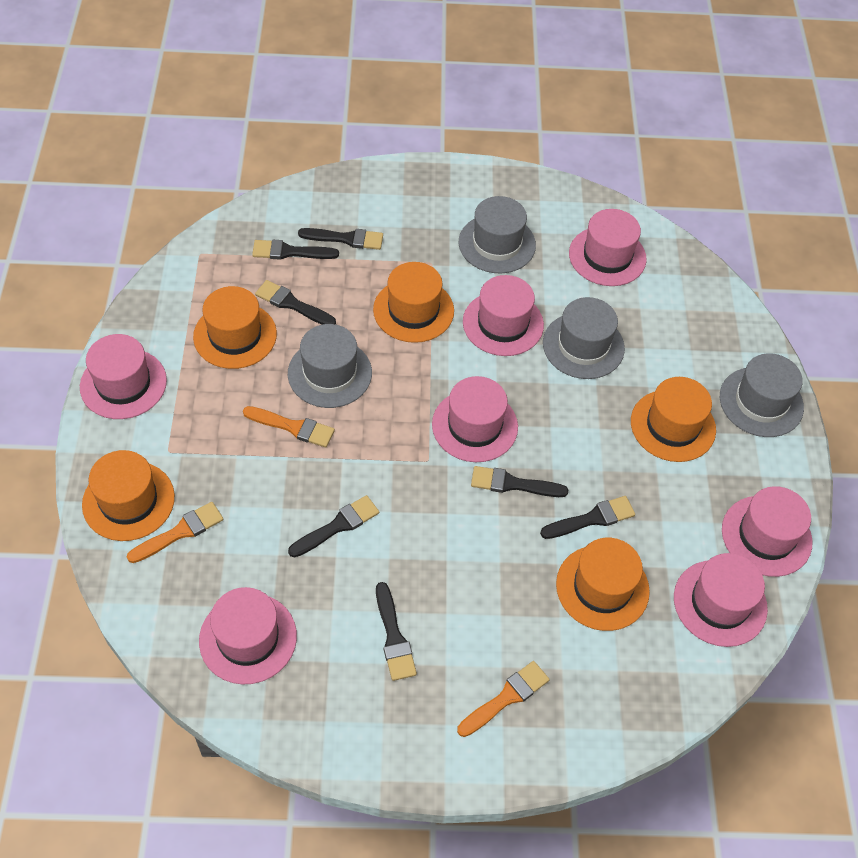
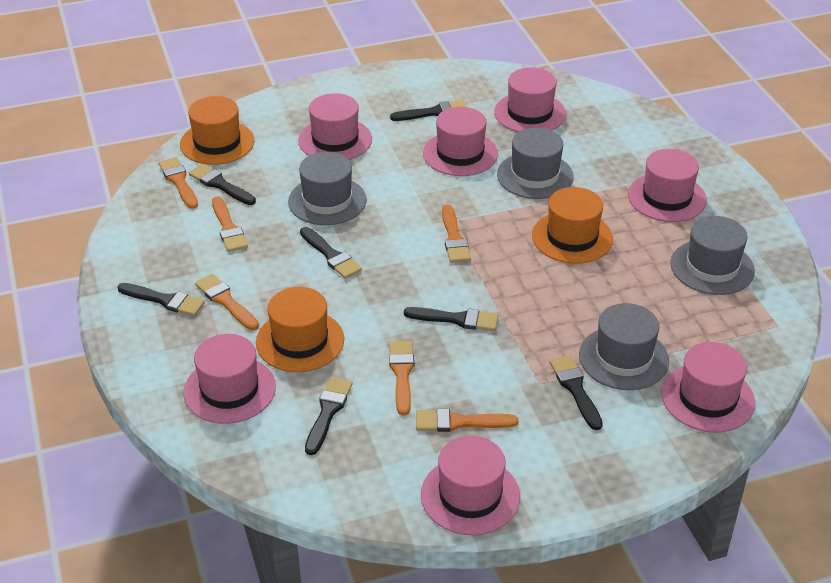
orange brush: [127,502,223,563] [243,406,335,447] [457,661,550,737] = 3 -> [159,157,198,209] [195,274,259,330] [212,196,248,252] [389,341,414,415] [416,409,518,432] [442,205,471,263] = 6
orange hat: [82,450,175,541] [193,286,277,369] [373,262,454,343] [556,538,650,631] [631,377,716,462] = 5 -> [180,96,255,165] [256,287,344,372] [532,187,613,264] = 3

